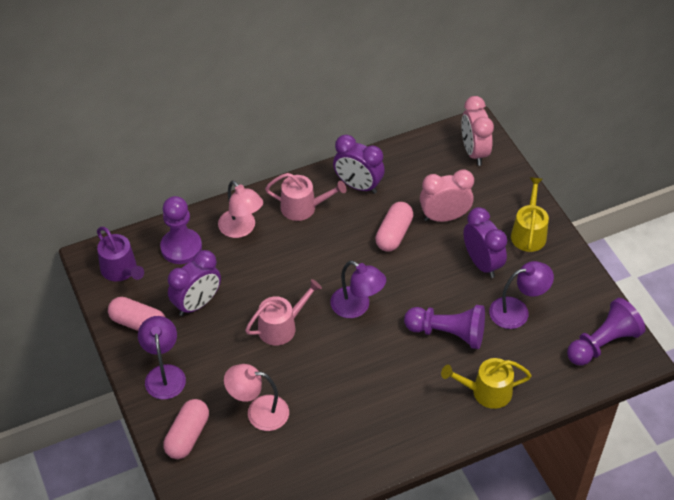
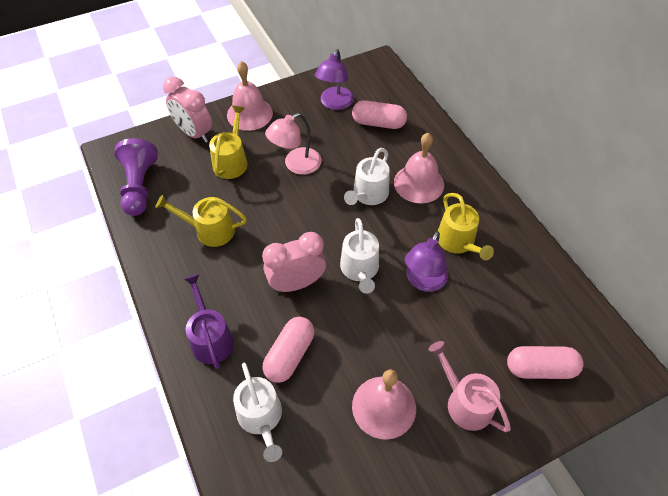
pink bell: none = 0 -> [227,61,273,131] [352,370,416,440] [394,133,444,203] = 3
pink lamp: [218,180,263,238] [224,364,289,431] = 2 -> [265,113,321,175] = 1
pink watering can: [245,279,322,346] [265,173,346,221] = 2 -> [429,341,511,432] = 1
purple clock: [168,250,221,316] [333,135,385,194] [463,207,507,278] = 3 -> none = 0
purple lamp: [138,316,186,399] [330,261,386,318] [489,261,554,329] = 3 -> [315,49,354,110] [405,231,448,292] = 2
purple pawn: [160,196,202,264] [404,305,485,349] [567,298,646,366] = 3 -> [115,138,158,216] = 1
white watering can: none = 0 -> [233,363,282,462] [340,218,379,294] [344,148,390,205] = 3
yellow watering can: [441,358,532,409] [511,177,549,252] = 2 -> [155,195,247,247] [209,106,248,179] [438,193,494,260] = 3

